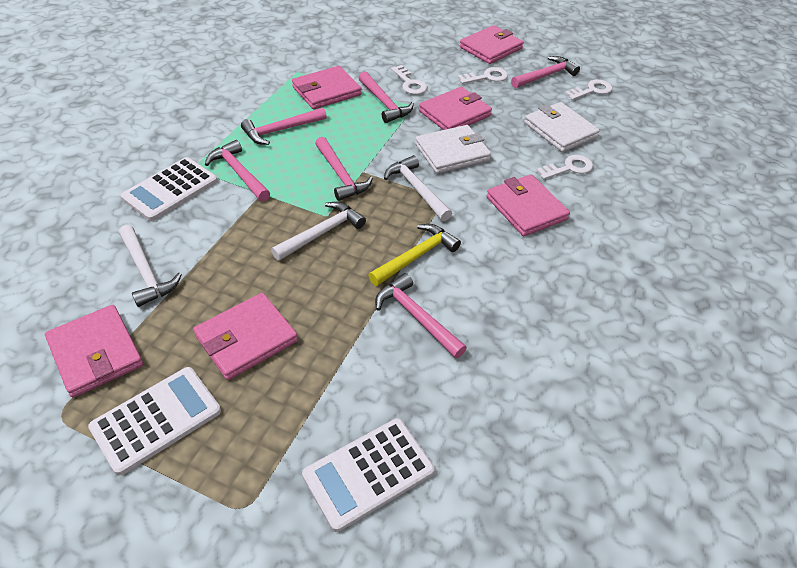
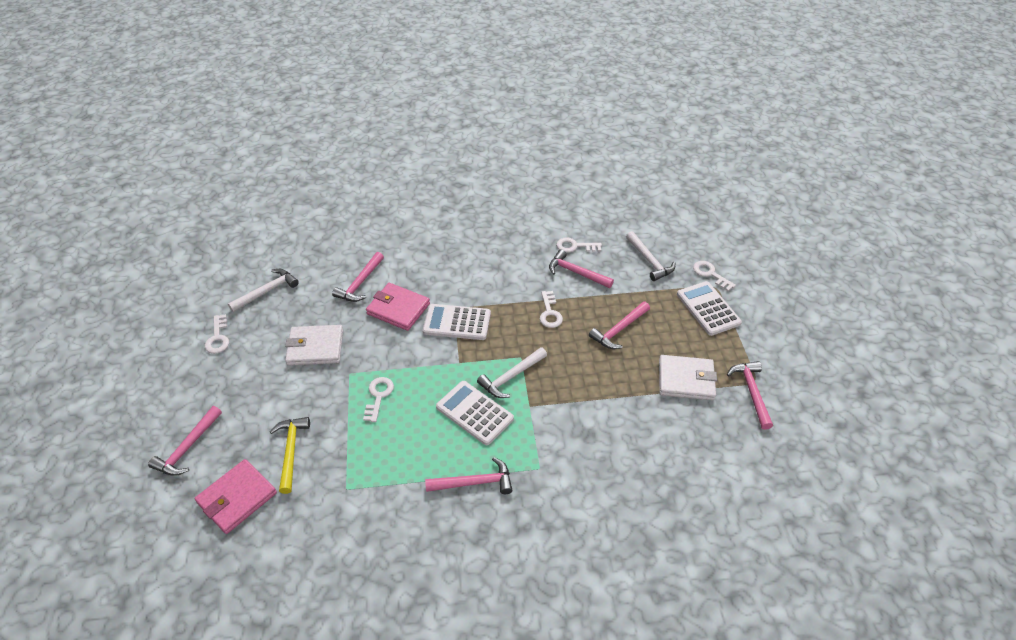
pink wallet: [45,305,143,398] [193,293,298,380] [292,66,361,109] [419,87,492,130] [460,25,524,64] [487,174,570,236] = 6 -> [195,459,277,534] [366,283,430,331] = 2
white key: [391,65,427,94] [458,67,508,84] [536,155,593,179] [565,79,612,100] = 4 -> [205,314,229,354] [363,377,394,422] [540,291,563,328] [556,238,602,253] [693,261,736,291] = 5

